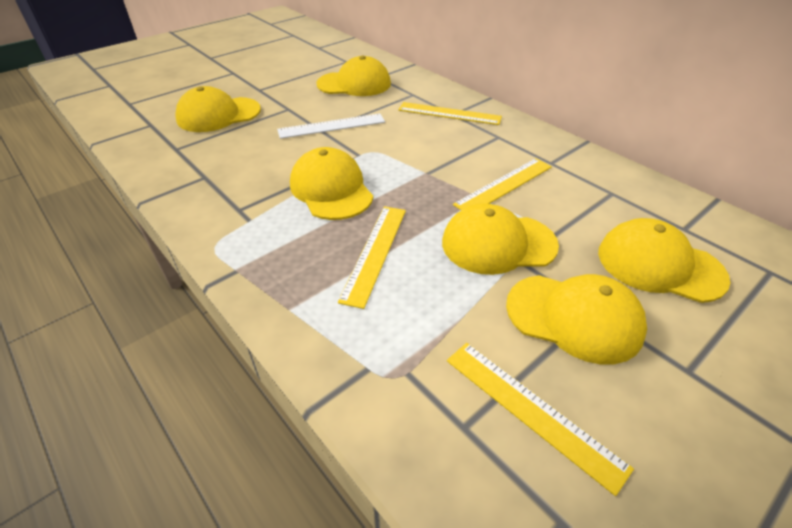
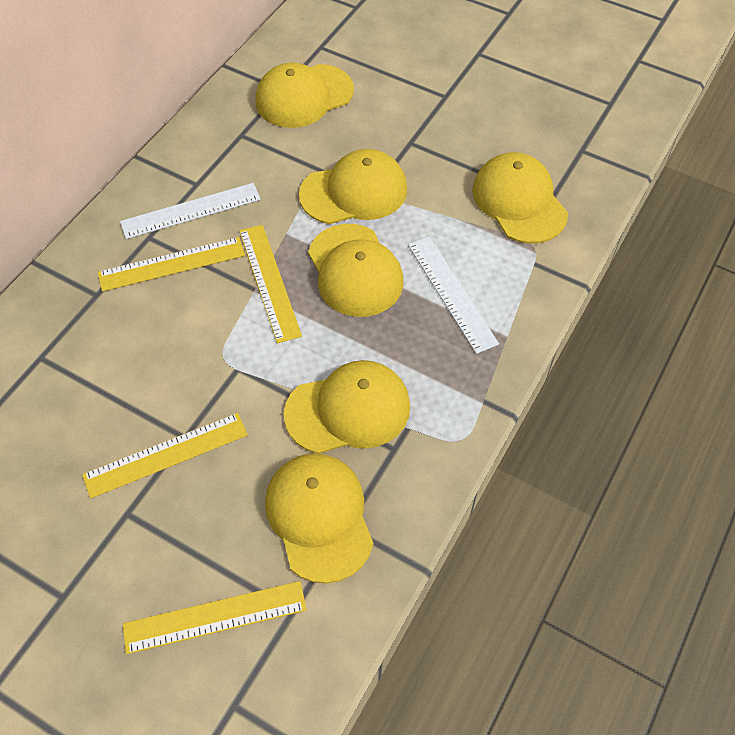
white ruler: [277,114,385,139] = 1 -> [120,183,261,239] [408,236,499,354] = 2

